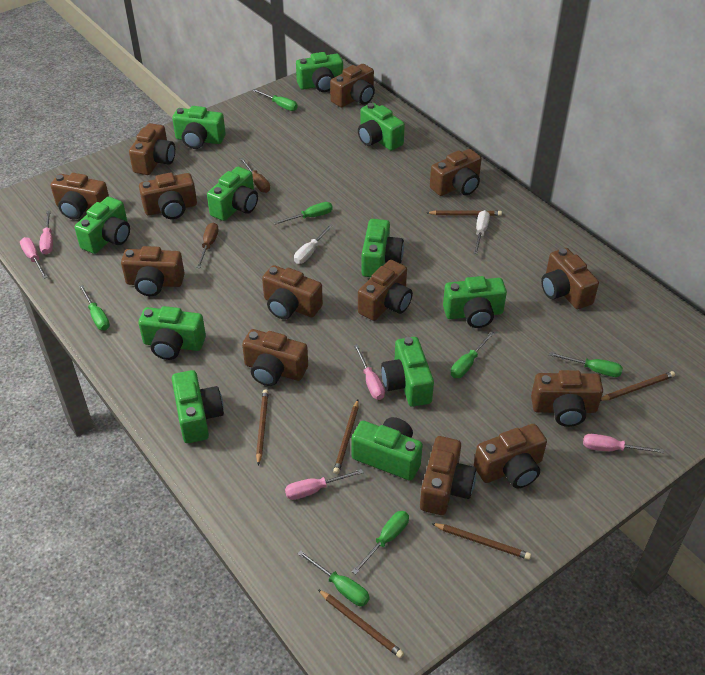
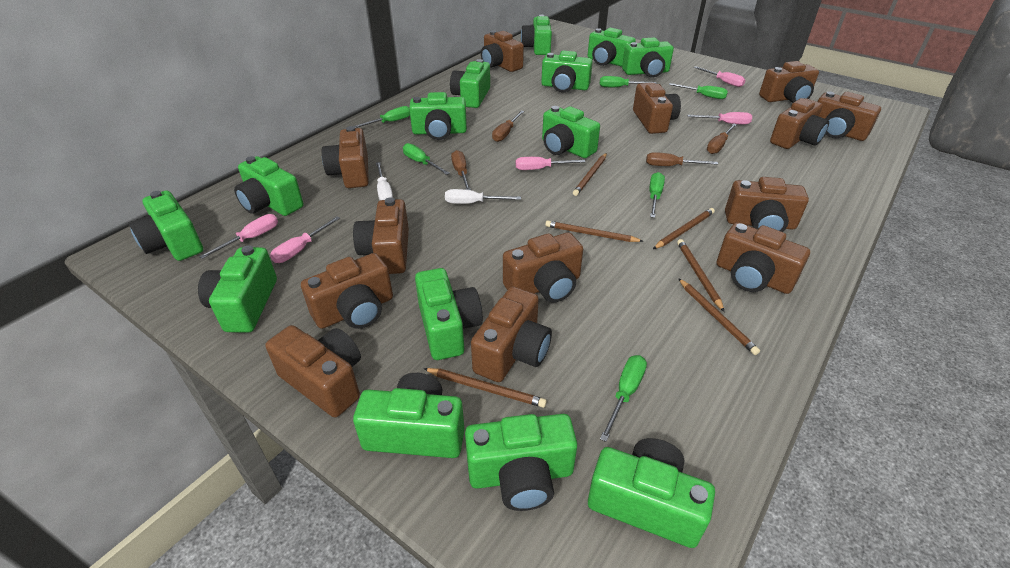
brown screwdriver: [196,223,218,268] [240,157,270,193] = 2 -> [451,150,471,190] [492,110,524,142] [646,152,718,166] [707,123,737,154] = 4
green camera: [75,197,130,254] [138,306,206,360] [172,106,226,149] [172,370,224,443] [207,167,258,221] [296,52,343,92] [351,417,423,481] [358,103,405,151] [361,219,404,277] [381,337,434,407] [443,276,507,328] = 11 -> [129,190,203,261] [198,245,277,333] [234,156,303,216] [353,373,465,458] [409,92,467,140] [415,268,483,360] [450,59,490,108] [465,414,577,511] [521,15,552,55] [541,50,593,92] [542,106,600,158] [588,28,636,67] [588,438,715,548] [622,37,674,78] = 14
green screwdriver: [79,285,110,330] [252,89,297,111] [273,202,333,225] [298,550,370,606] [352,511,409,575] [451,332,494,378] [549,352,623,377] = 7 -> [353,106,410,128] [403,143,450,175] [600,76,657,87] [600,355,647,442] [650,172,665,218] [669,83,728,99] = 6

